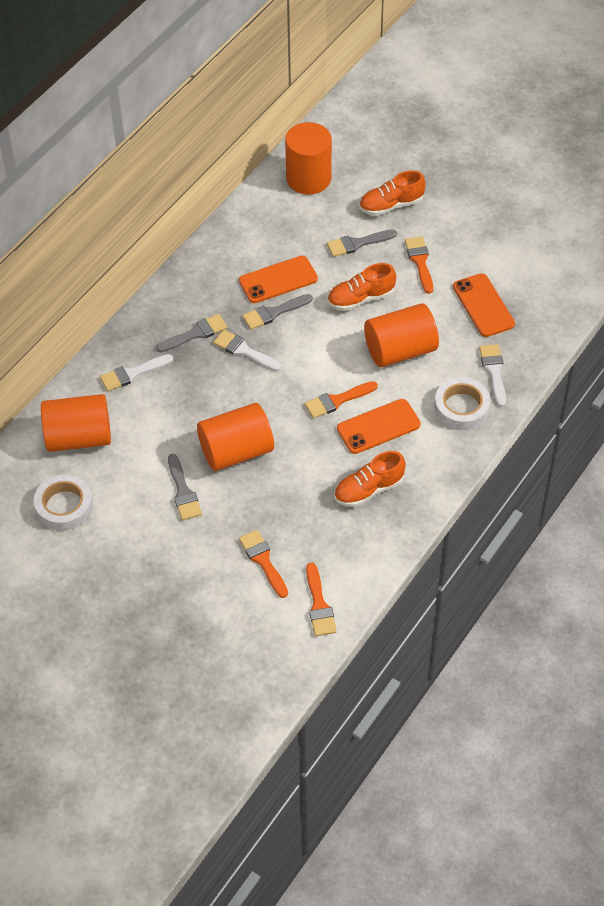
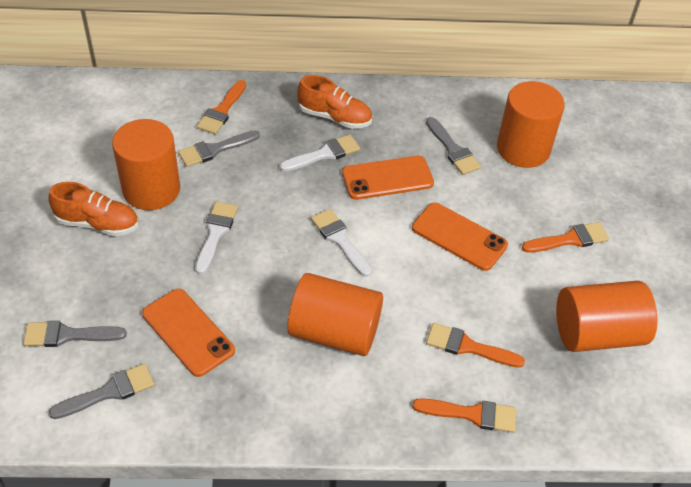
orange shoe: [328,263,396,311] [334,451,406,507] [359,170,426,216] = 3 -> [48,182,139,236] [297,75,372,129] = 2
white tape: [34,474,93,531] [434,377,491,430] = 2 -> none = 0

